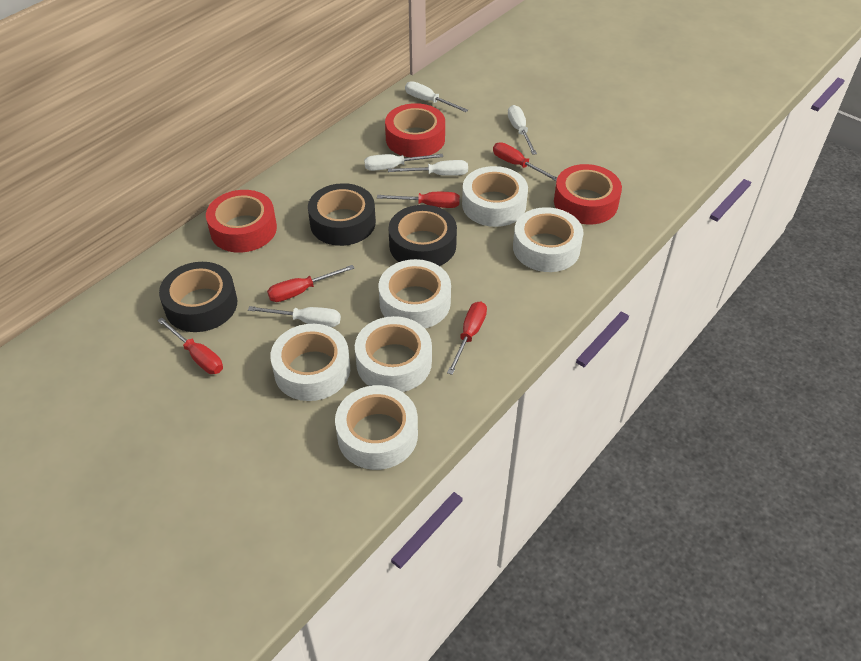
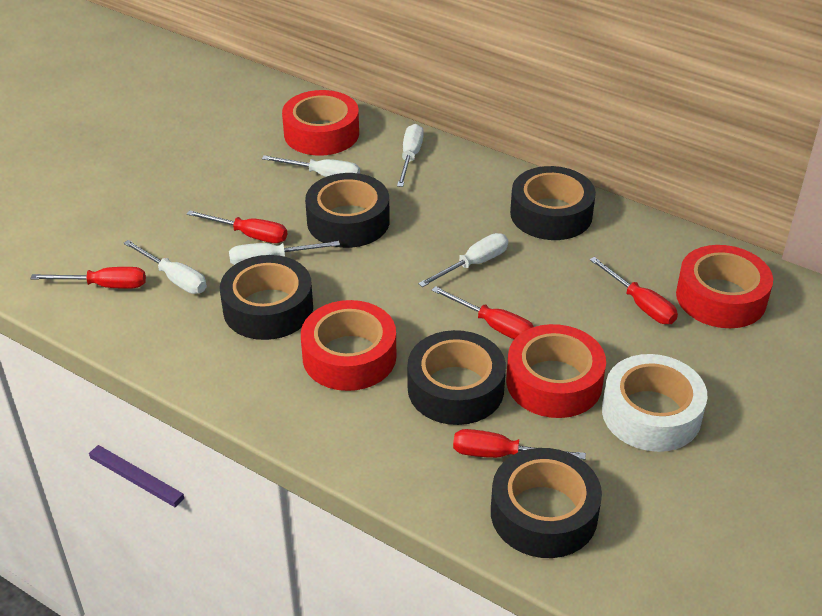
black tape: [159,262,237,332] [308,183,376,246] [388,205,457,266] = 3 -> [220,255,313,340] [305,173,390,248] [408,330,506,425] [491,448,602,558] [510,166,596,240] = 5
red tape: [206,190,277,253] [385,103,445,157] [554,164,622,225] = 3 -> [282,90,359,156] [301,300,396,391] [506,324,606,418] [676,245,773,328] = 4
white tape: [270,324,350,401] [335,385,418,470] [355,316,432,392] [378,259,451,328] [462,166,528,227] [513,207,584,272] = 6 -> [602,354,708,452] = 1

